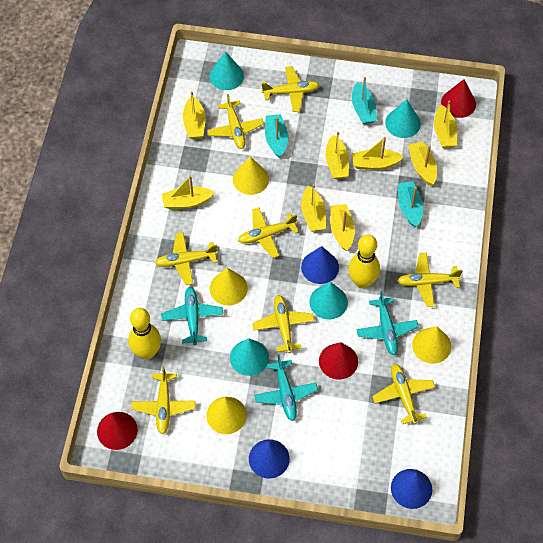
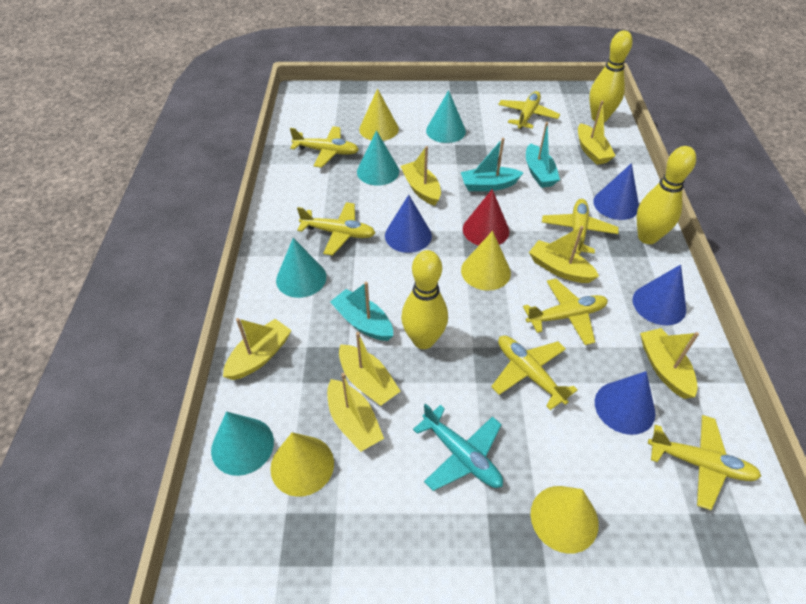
blue cone: [249,439,290,478] [301,246,339,284] [391,469,432,509] = 3 -> [385,195,432,253] [593,163,639,220] [595,371,655,435] [633,265,686,325] = 4
red cone: [97,412,138,450] [319,342,358,380] [441,79,476,118] = 3 -> [463,189,509,246] = 1
turquoise plane: [161,287,223,345] [254,354,318,421] [356,291,419,355] = 3 -> [413,403,503,491] = 1
yellow boat: [162,175,215,209] [183,91,205,139] [301,184,326,232] [325,131,349,179] [330,204,355,251] [352,137,404,170] [409,141,437,186] [434,101,457,148] = 8 -> [223,318,292,380] [327,373,384,452] [339,332,401,406] [401,146,441,206] [529,226,599,283] [578,101,615,165] [640,328,699,399] = 7
yellow bowling pin: [128,308,161,359] [348,234,380,289] = 2 -> [401,250,448,349] [589,30,633,122] [637,146,696,244] = 3
yellow plane: [131,366,196,434] [155,232,218,285] [207,94,264,149] [238,207,299,258] [252,295,315,353] [261,66,320,112] [372,364,435,424] [397,253,463,307] = 8 -> [290,126,359,168] [297,202,375,256] [491,336,578,410] [498,91,560,129] [523,279,608,345] [542,199,618,255] [648,415,761,510] = 7

